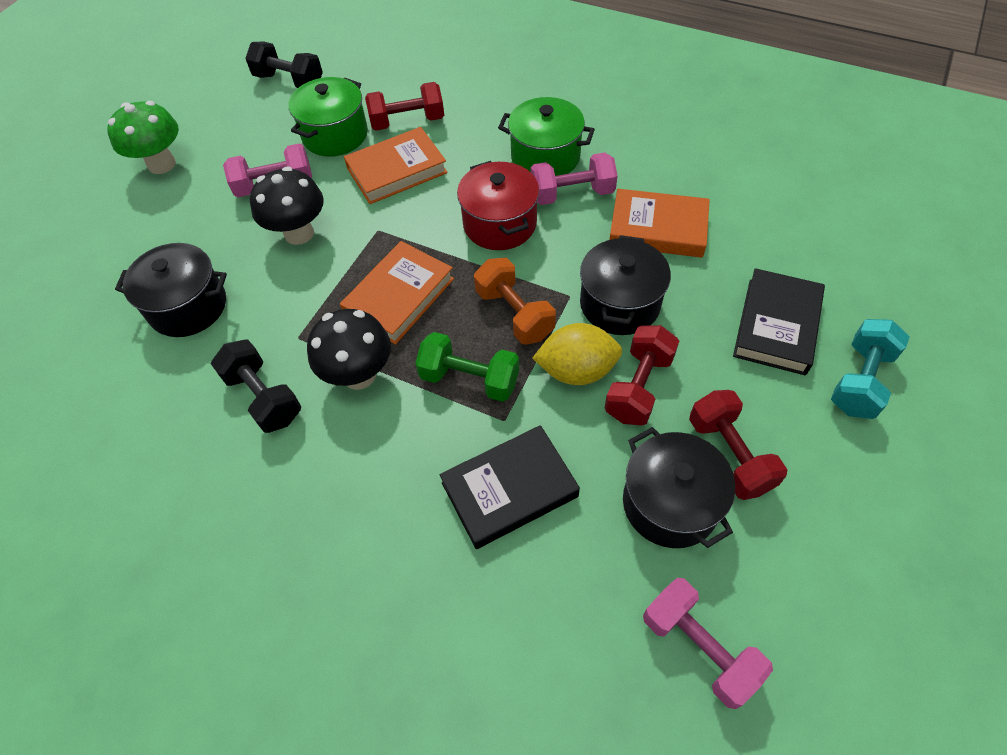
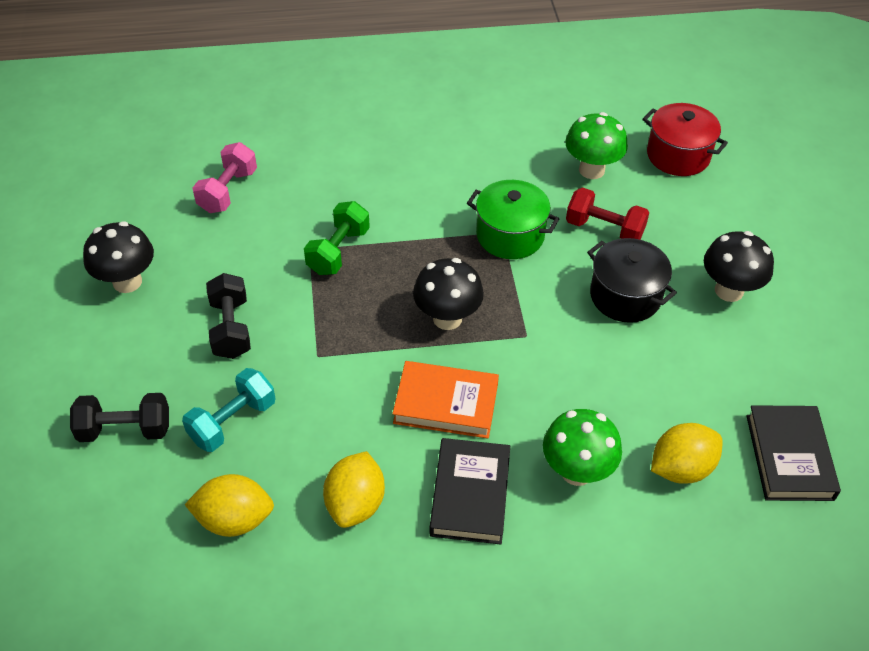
black mushroom: [250,166,324,245] [307,309,391,390] = 2 -> [83,221,154,293] [413,258,484,330] [704,231,774,302] = 3
black pot: [115,243,227,337] [580,235,671,335] [623,427,735,548] = 3 -> [587,238,677,323] = 1
green mushroom: [107,101,179,174] = 1 -> [543,409,622,486] [565,112,628,179] = 2
green pot: [289,77,368,157] [498,97,595,176] = 2 -> [467,180,559,259] = 1
orange book: [340,241,454,345] [344,127,448,204] [609,189,710,258] = 3 -> [392,361,499,439] = 1
orange dumbbell: [474,258,556,344] = 1 -> none = 0
pink dumbbell: [223,144,312,197] [531,152,618,205] [643,578,773,709] = 3 -> [193,142,257,213] = 1
red dumbbell: [365,82,444,130] [605,325,679,426] [689,390,787,500] = 3 -> [566,187,649,240] = 1
yellow lemon: [532,323,622,385] = 1 -> [185,474,274,537] [323,451,385,528] [651,423,723,484] = 3

